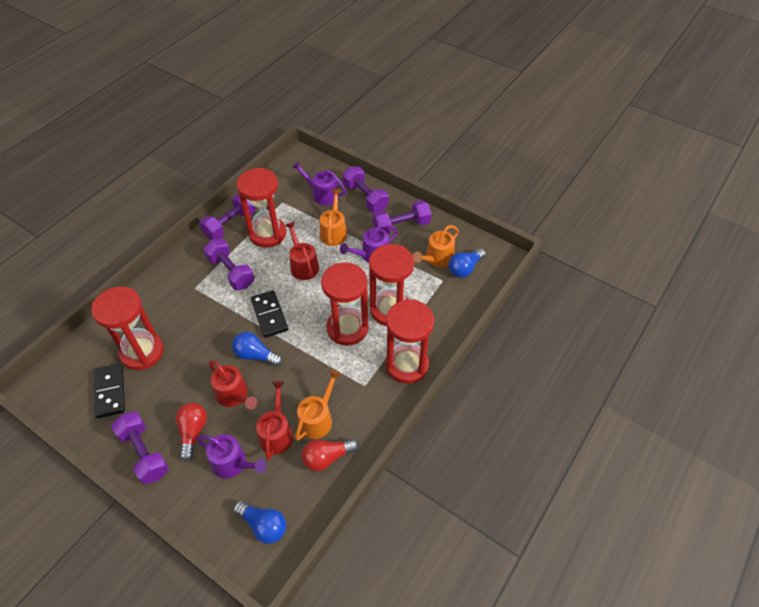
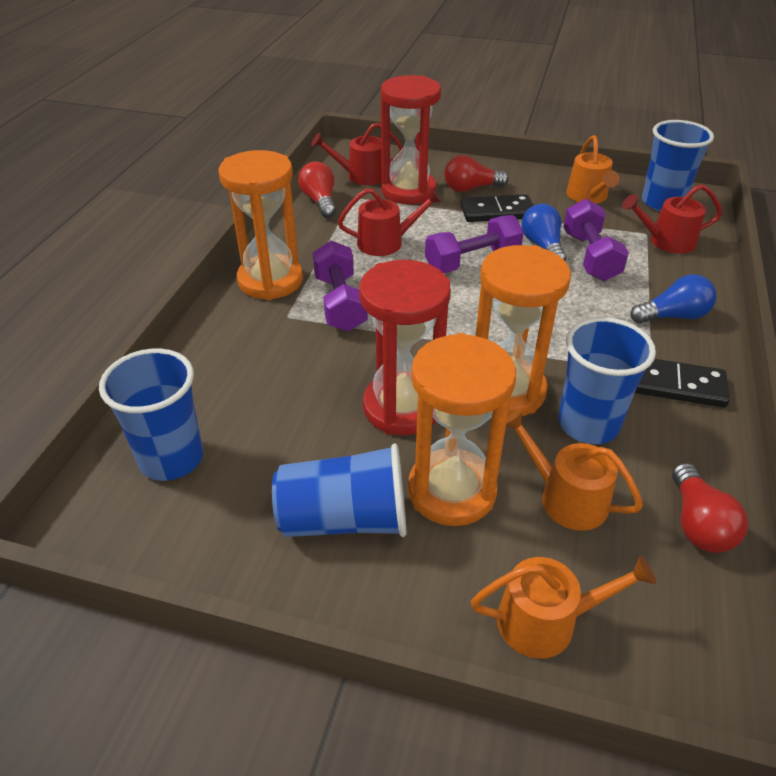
blue cup: none = 0 -> [99,349,203,481] [272,443,406,537] [558,317,656,444] [642,120,714,211] = 4
blue light bulb: [232,332,282,366] [233,501,286,544] [449,248,486,278] = 3 -> [521,204,566,261] [630,274,716,324] = 2
orange hourglass: none = 0 -> [218,150,303,300] [408,333,516,526] [476,245,571,416] = 3
purple dumbbell: [111,411,169,485] [199,193,256,240] [203,239,254,290] [343,166,389,212] [373,200,432,235] = 5 -> [313,241,368,331] [425,215,524,273] [564,199,629,281] = 3
purple watering can: [196,434,267,479] [292,161,346,205] [340,223,398,263] = 3 -> none = 0
red hourglass: [91,286,164,370] [237,168,286,248] [321,262,368,346] [369,244,414,326] [385,299,434,384] = 5 -> [359,260,451,435] [381,75,441,204] = 2
red light bulb: [176,403,207,462] [302,439,358,472] = 2 -> [298,162,336,218] [444,155,509,192] [672,463,748,553] = 3

